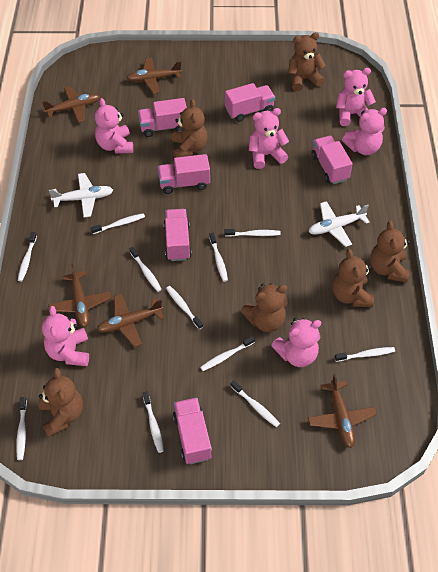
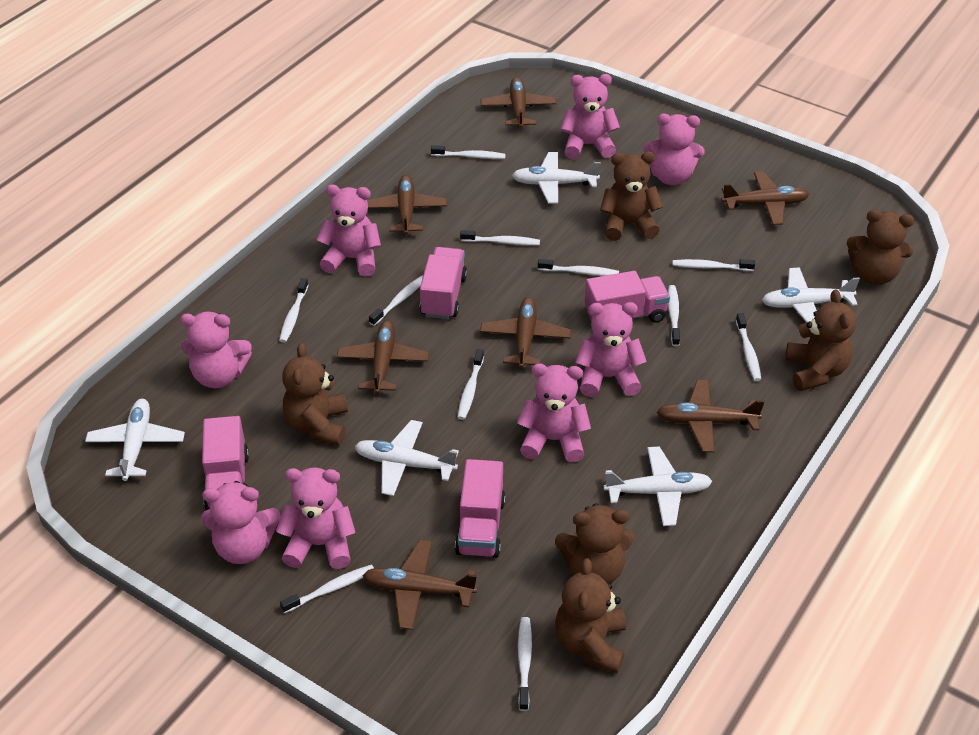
brown plane: [42,86,100,123] [48,264,112,327] [97,294,164,347] [126,58,182,94] [308,374,377,448] = 5 -> [337,320,429,394] [362,540,477,630] [367,175,447,235] [480,297,571,369] [481,77,557,128] [656,380,764,452] [721,172,809,225] = 7
pink teddy bear: [42,306,89,366] [95,98,133,154] [249,108,289,169] [271,318,322,367] [336,68,376,126] [342,108,387,155] = 6 -> [180,312,252,388] [201,481,281,564] [276,467,356,569] [316,184,381,276] [517,363,591,462] [560,74,620,159] [575,302,647,397] [644,114,705,185] = 8
pink truck: [138,98,187,137] [158,154,210,194] [164,209,192,261] [173,398,212,464] [225,83,275,122] [312,136,352,184] = 6 -> [202,416,249,510] [420,247,467,319] [455,459,506,558] [585,271,670,323] = 4
white plane: [49,173,113,218] [309,201,370,247] = 2 -> [85,399,185,481] [355,420,459,496] [512,152,601,204] [604,446,712,526] [762,267,860,323] = 5

